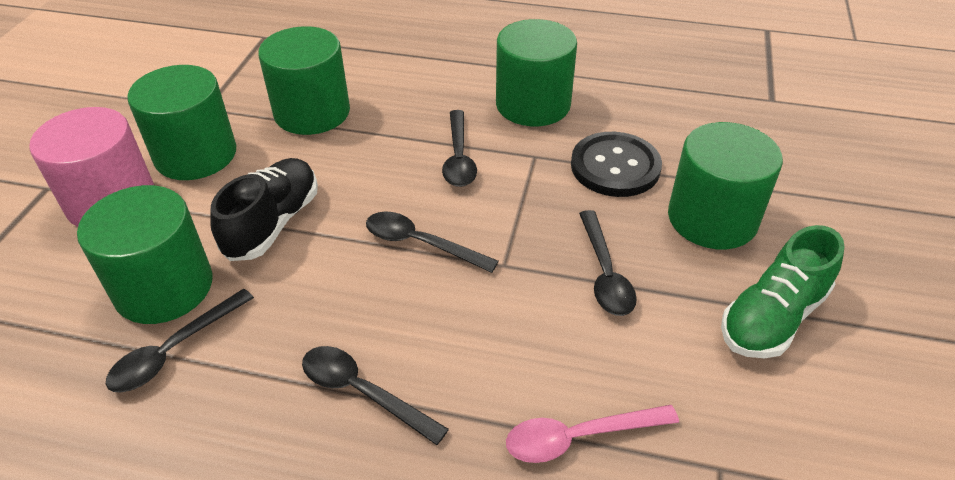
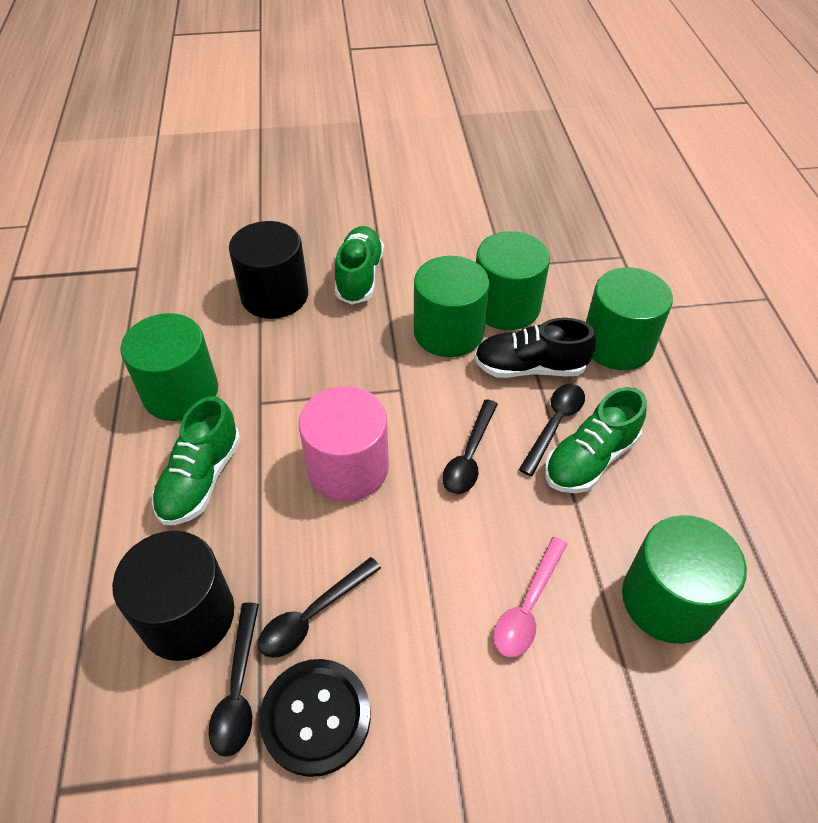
black cylinder: none = 0 -> [112,531,234,661] [229,221,308,319] = 2
black spoon: [106,288,254,393] [302,346,449,445] [366,212,499,273] [442,110,477,187] [579,210,637,316] = 5 -> [209,603,259,757] [258,557,381,658] [442,399,498,494] [519,384,585,476] = 4
green shoe: [721,225,845,358] = 1 -> [152,396,241,525] [335,226,384,305] [545,387,647,493] = 3

